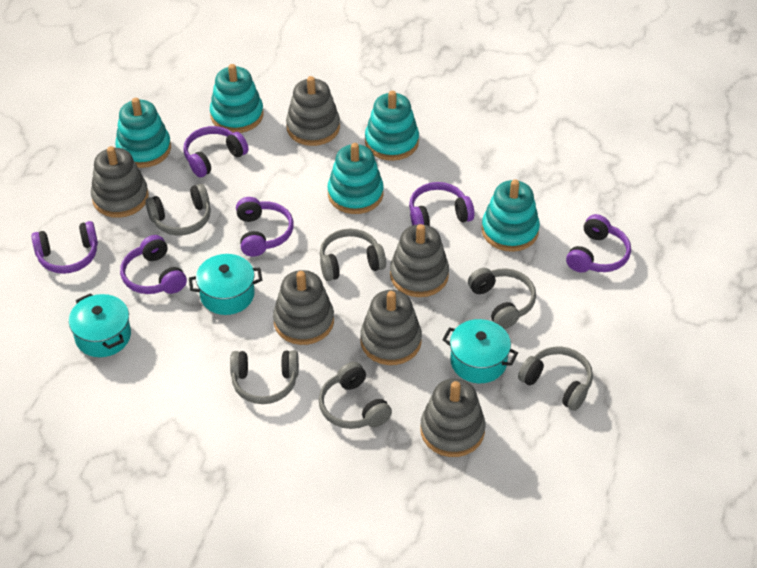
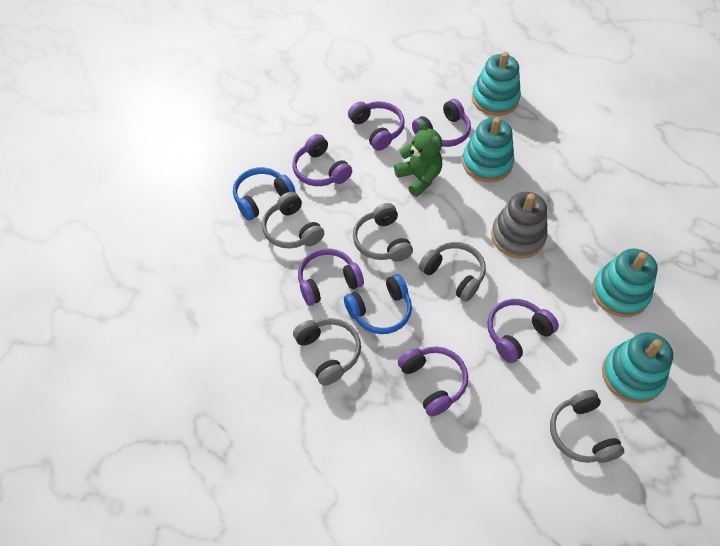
blue headphones: none = 0 -> [233,167,295,221] [344,274,412,334] = 2
green teddy bear: none = 0 -> [394,121,442,197] = 1
grey headphones: [145,184,211,235] [230,350,299,404] [319,362,392,429] [320,229,386,281] [468,268,536,329] [518,347,593,411] = 6 -> [262,191,324,248] [293,318,361,386] [353,203,413,262] [419,242,486,302] [550,390,624,463] = 5
grey stacking toy: [91,146,149,218] [273,270,334,345] [286,76,340,146] [360,290,422,365] [390,224,449,297] [420,378,485,457] = 6 -> [491,192,548,259] = 1
turquoise pot: [69,293,131,357] [189,254,262,315] [442,319,518,383] = 3 -> none = 0
turquoise stacking toy: [115,98,171,168] [210,64,264,133] [327,143,384,214] [365,91,419,161] [482,179,540,252] = 5 -> [462,117,514,182] [472,52,521,116] [592,248,658,317] [602,332,673,403] = 4

